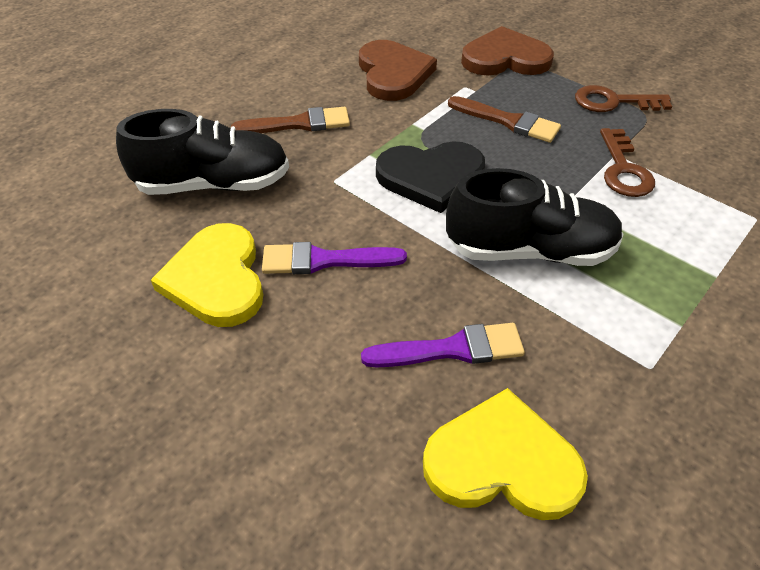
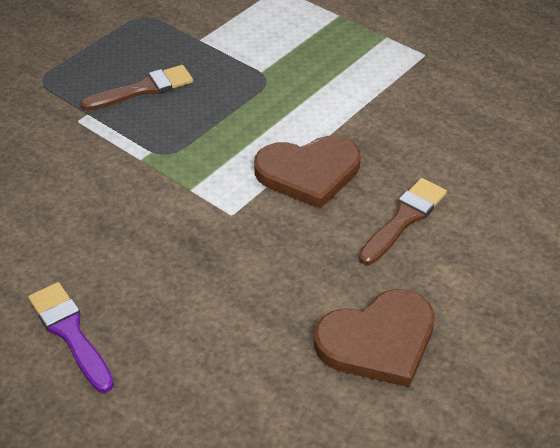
black heart: [376,141,485,213] = 1 -> none = 0
black shoe: [116,109,289,195] [446,168,624,266] = 2 -> none = 0
brown key: [575,85,672,112] [600,128,655,197] = 2 -> none = 0
purple brush: [262,242,407,274] [361,323,525,368] = 2 -> [28,282,114,393] = 1
yellow heart: [151,223,263,327] [423,388,588,520] = 2 -> none = 0

